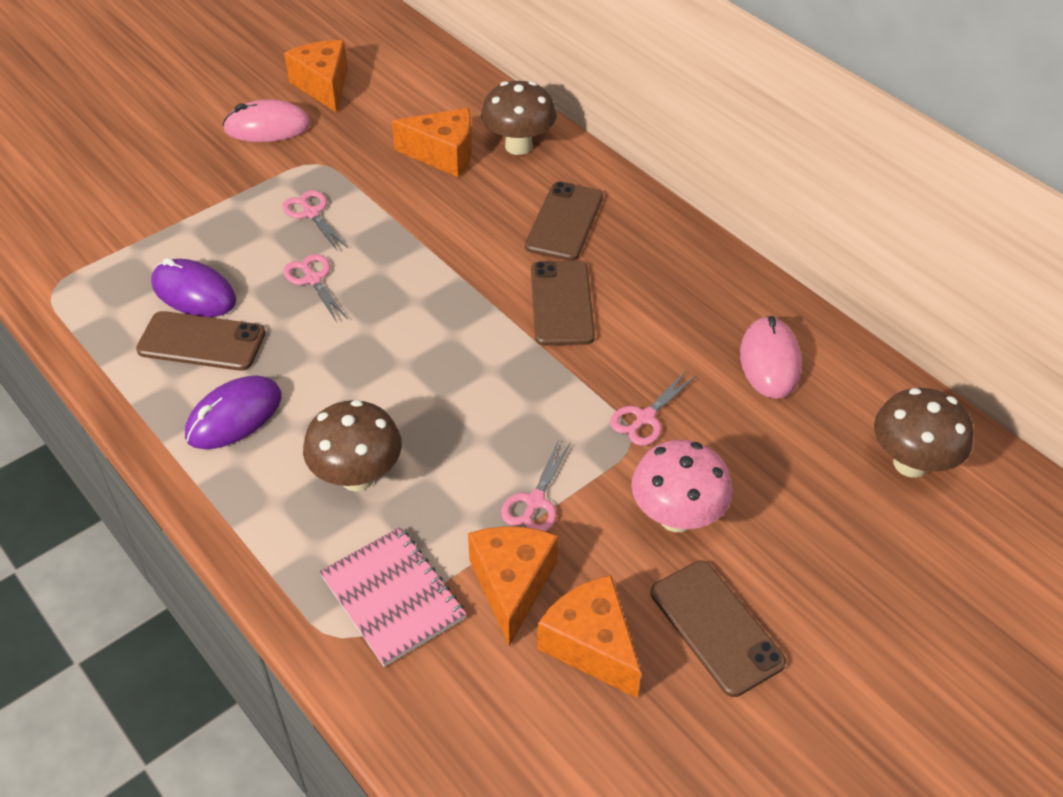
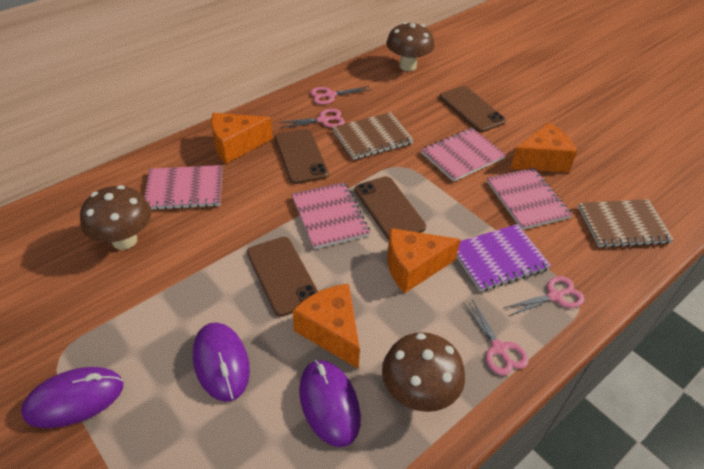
brown notebook: none = 0 -> [332,112,414,160] [578,199,674,248] = 2
pink mouse: [223,99,311,142] [740,316,802,399] = 2 -> none = 0
pink mushroom: [631,440,733,532] = 1 -> none = 0
pink notebook: [319,527,466,667] = 1 -> [144,165,222,210] [292,182,370,249] [421,128,506,182] [487,168,572,230] = 4
purple mouse: [151,258,236,317] [185,375,282,449] = 2 -> [21,367,124,428] [193,322,250,402] [299,360,361,447] = 3
purple notebook: none = 0 -> [456,224,551,291] = 1

